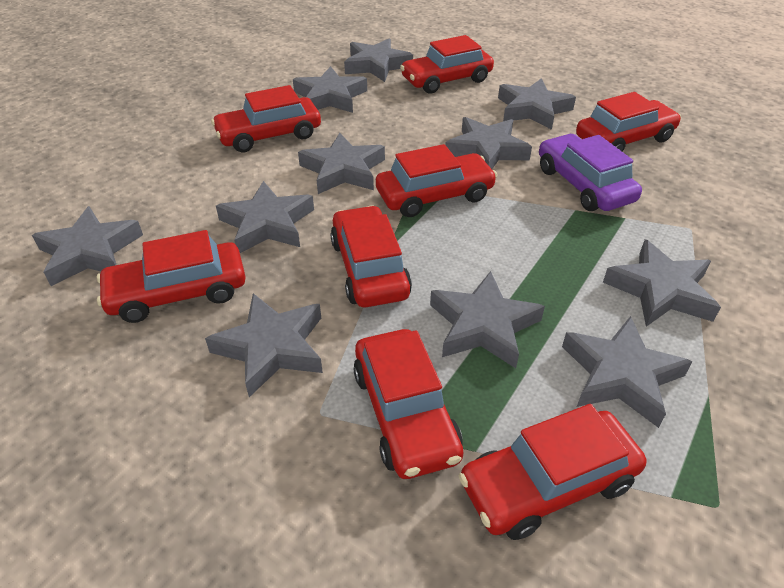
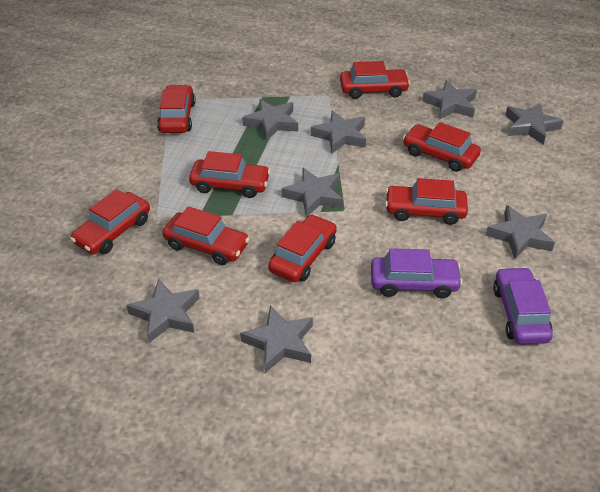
grey star: [32,206,143,286] [205,293,323,397] [216,181,314,253] [293,66,367,113] [298,133,385,194] [344,38,413,82] [430,271,545,368] [445,117,532,169] [498,78,576,130] [562,316,692,428] [603,239,721,327] = 11 -> [126,279,200,343] [240,305,313,373] [242,99,298,141] [282,168,343,217] [311,111,366,154] [422,80,477,119] [485,205,555,259] [506,103,564,145] = 8
purple car: [539,134,642,211] = 1 -> [371,248,463,298] [493,267,553,344] = 2

